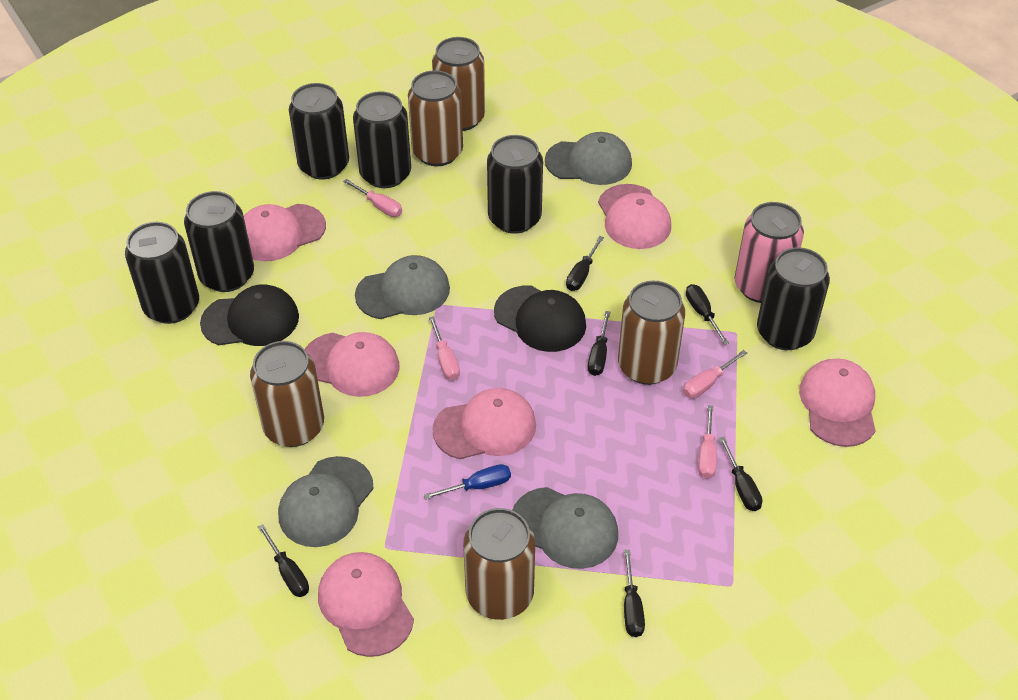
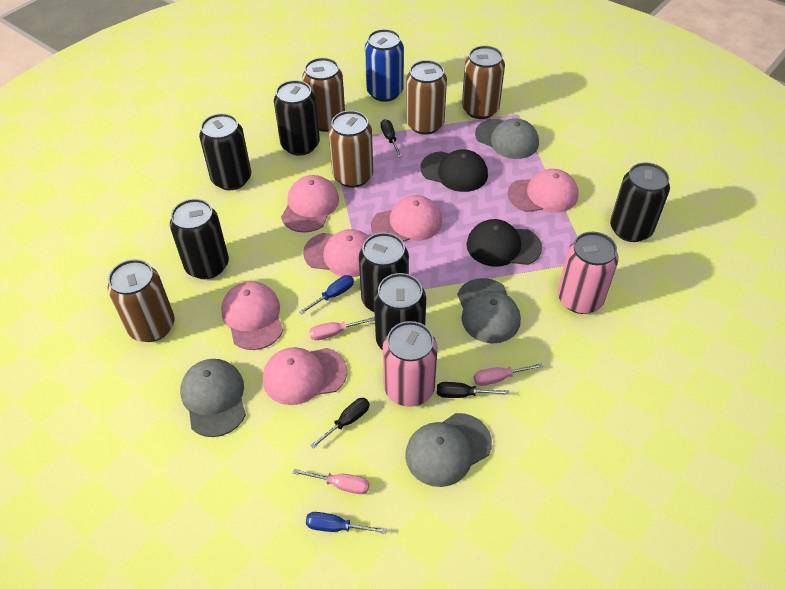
black screwdriver: [258,524,309,597] [566,236,604,291] [588,311,610,376] [624,550,645,637] [686,284,729,345] [719,437,762,511] = 6 -> [310,398,370,449] [381,119,402,157] [437,382,509,398] = 3
blue can: none = 0 -> [365,29,404,102] = 1
blue screwdriver: [424,464,511,500] = 1 -> [299,275,354,314] [306,512,387,534] = 2
pink can: [734,202,804,303] = 1 -> [383,321,438,407] [558,232,619,314] = 2
pink screwdriver: [343,179,402,217] [429,316,460,380] [683,350,747,398] [698,405,717,479] = 4 -> [293,469,369,494] [309,317,375,340] [474,363,543,386] = 3

